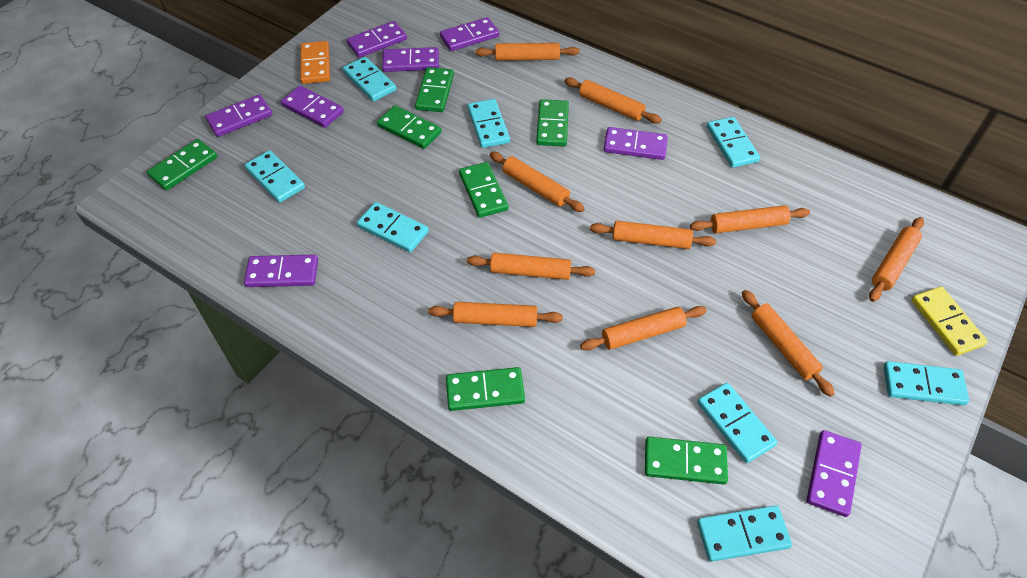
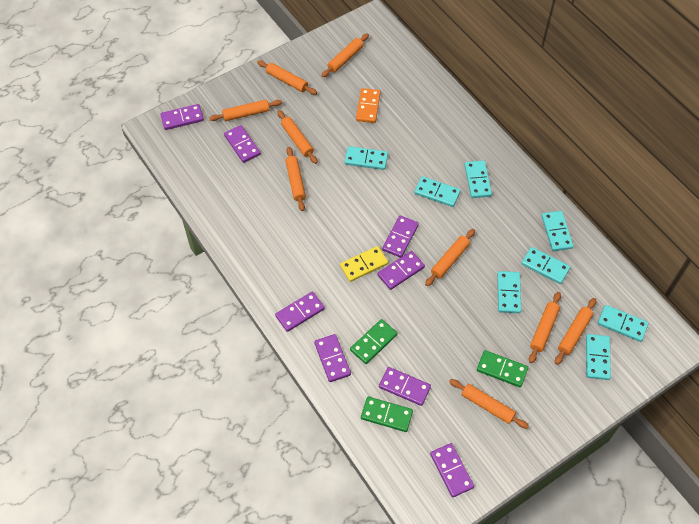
green domino: [147,139,217,191] [377,105,441,149] [415,67,454,112] [446,367,525,411] [459,162,508,218] [536,99,569,146] [645,437,728,485] = 7 -> [350,319,397,364] [361,397,413,432] [477,350,528,388] = 3
orange rolling pin: [428,302,563,327] [467,253,595,280] [475,43,579,61] [490,152,585,212] [564,77,662,123] [580,306,706,351] [590,221,716,249] [690,205,810,233] [742,290,835,397] [869,217,924,302] = 10 -> [209,100,282,121] [257,60,317,95] [278,110,318,164] [286,147,306,211] [322,33,369,77] [425,229,475,286] [449,379,529,429] [529,292,561,363] [555,298,596,365] = 9

